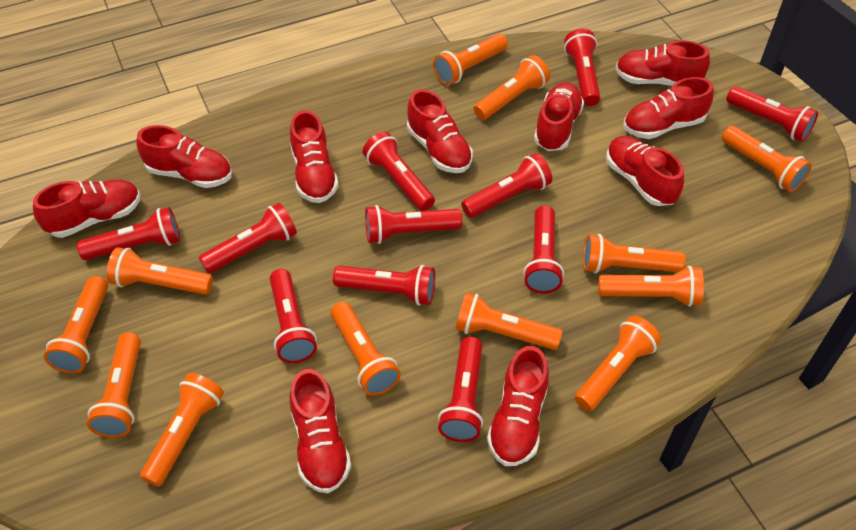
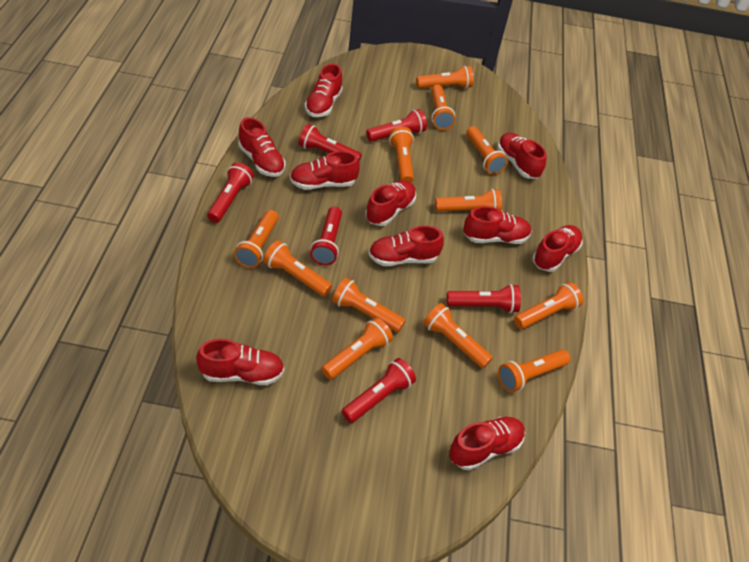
red flashlight: [77,207,180,260] [199,203,297,273] [270,269,317,363] [333,265,435,306] [363,132,435,211] [365,205,462,244] [438,337,483,442] [461,153,552,218] [523,205,564,293] [564,29,600,106] [726,86,818,142] = 11 -> [207,162,254,223] [299,124,362,161] [310,207,342,265] [342,358,416,423] [366,109,427,142] [446,284,521,313] = 6

